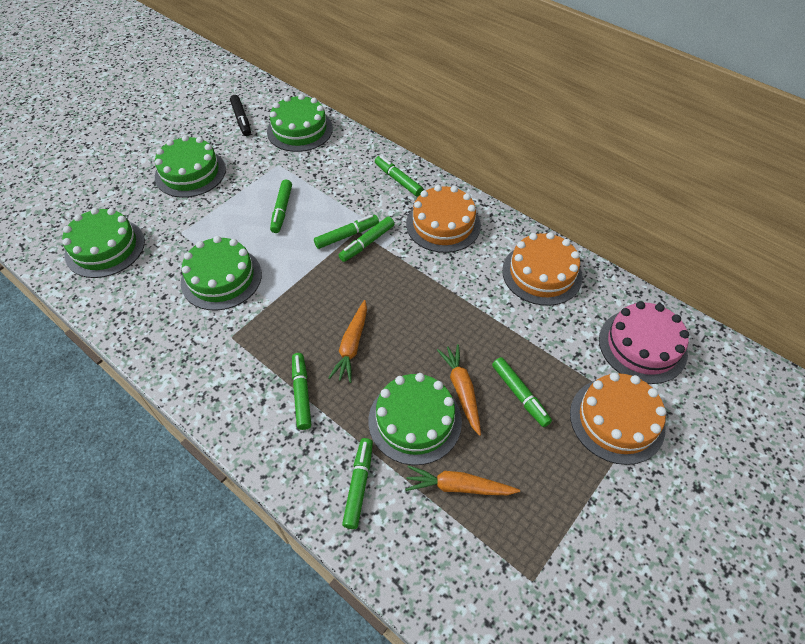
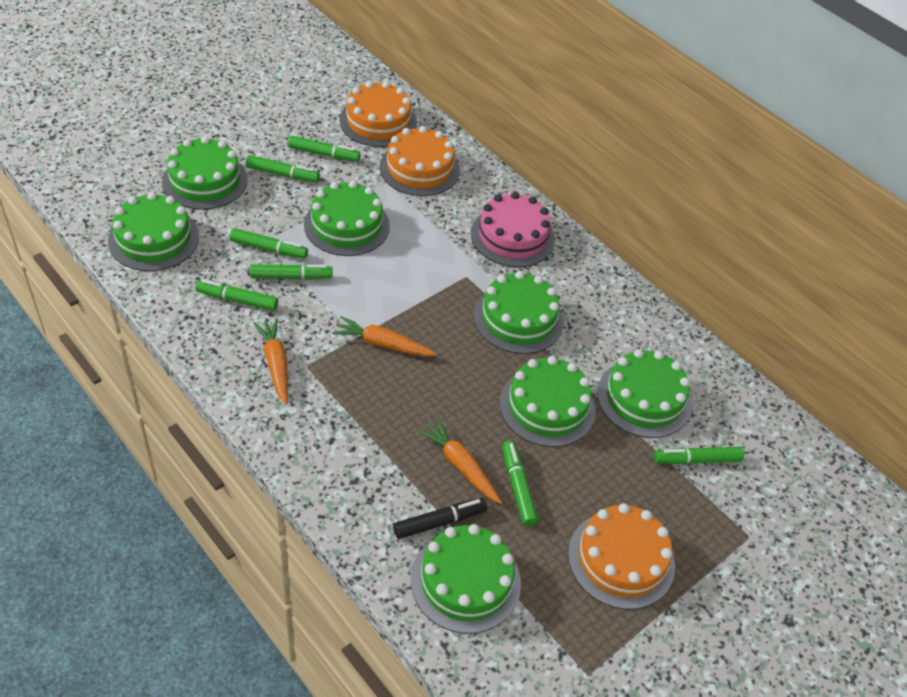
green cake: [62,208,145,278] [155,135,226,198] [181,236,262,311] [267,94,333,152] [369,373,462,465] = 5 -> [108,192,199,271] [162,136,248,210] [304,181,390,256] [411,524,521,634] [474,271,564,354] [499,356,596,447] [597,349,692,438] = 7

